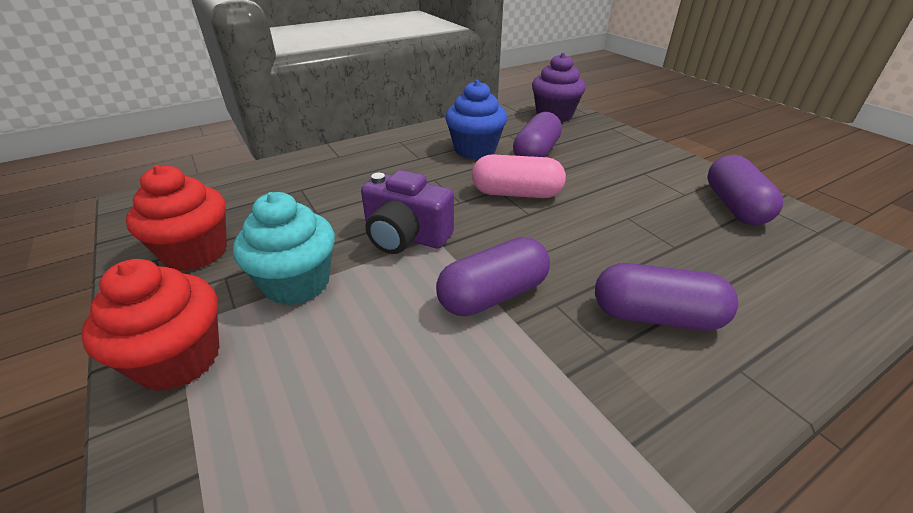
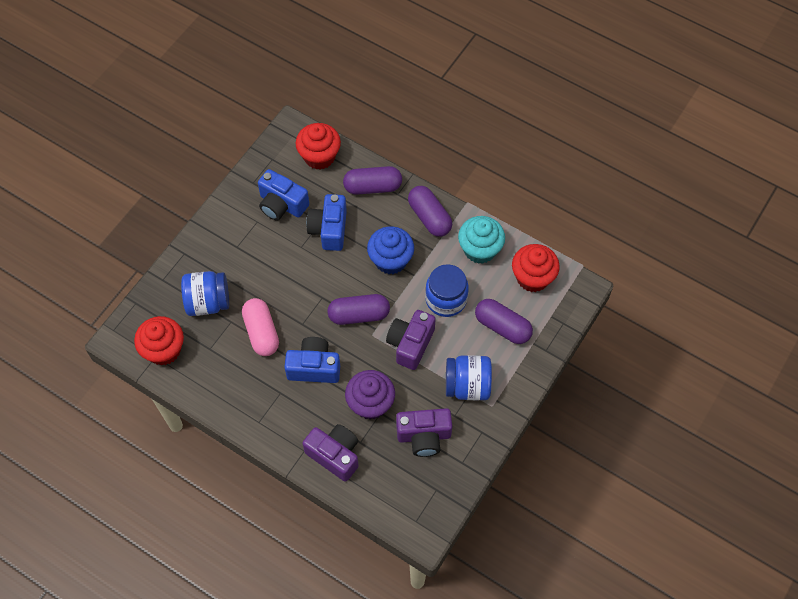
blue camera: none = 0 -> [258,169,309,220] [284,337,340,383] [306,194,347,251] = 3
blue jar: none = 0 -> [181,271,229,316] [425,264,469,317] [446,355,492,401] = 3
purple camera: [361,170,454,254] = 1 -> [302,424,358,482] [386,310,436,370] [396,408,452,457] = 3
red cupcake: [81,259,219,391] [126,165,227,271] = 2 -> [134,316,184,365] [296,123,341,170] [512,244,560,292] = 3

